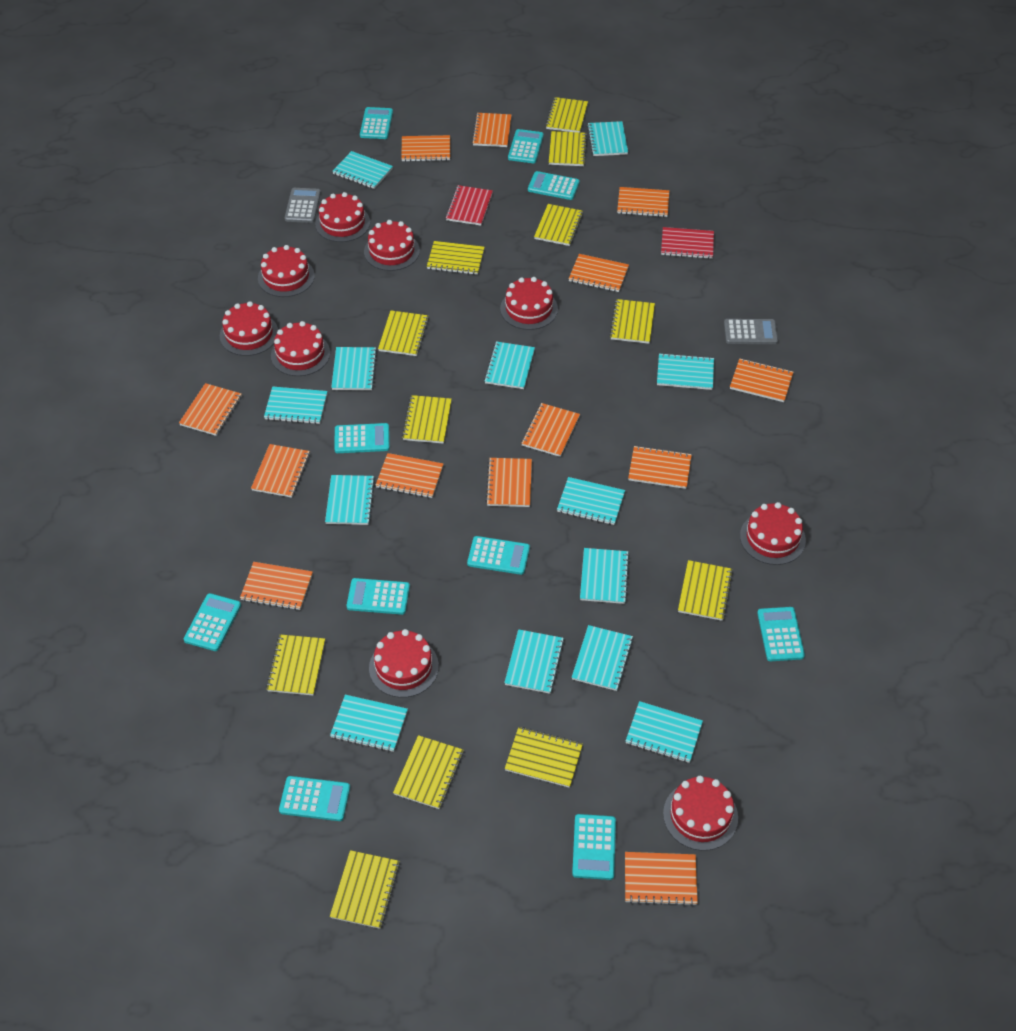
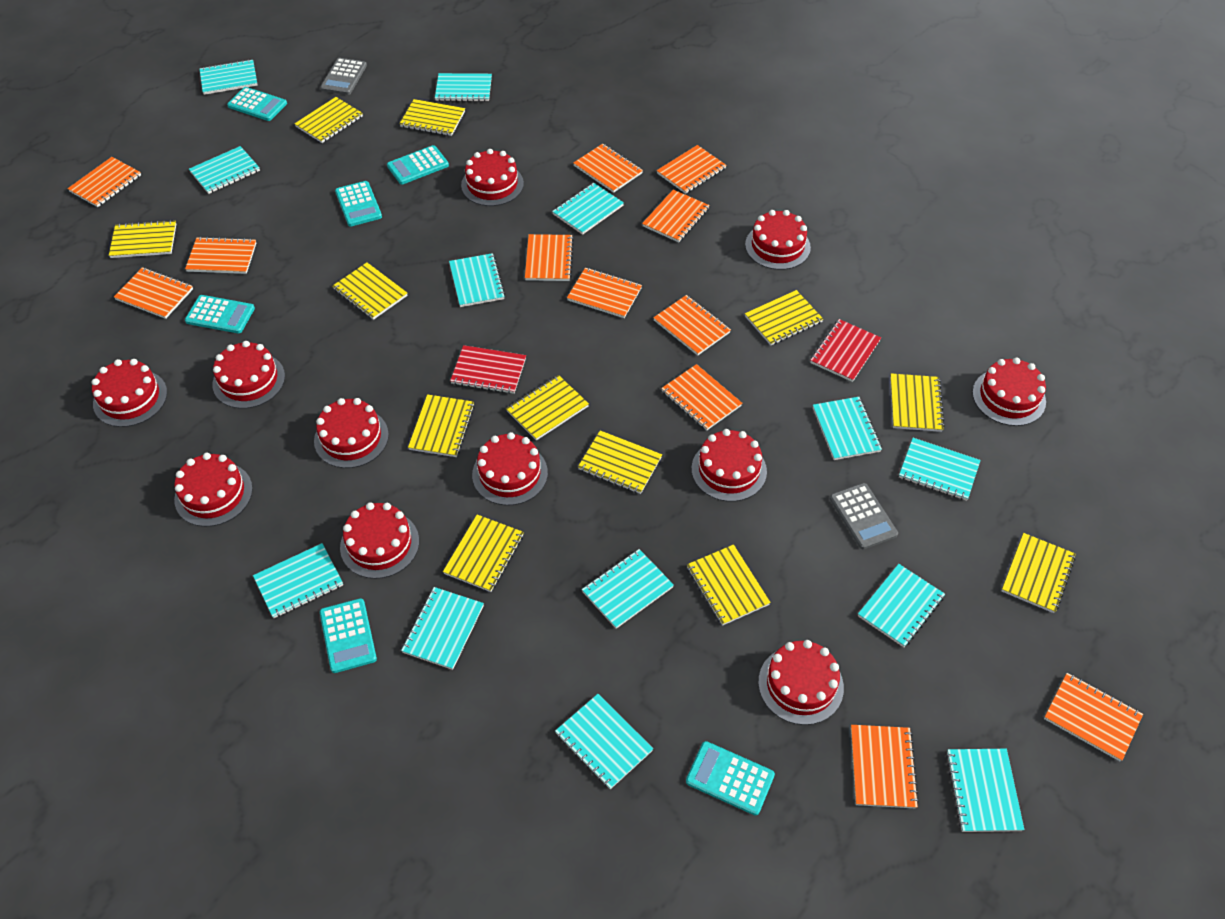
orange notebook: [179,383,242,436] [240,562,313,610] [251,444,310,498] [376,453,443,498] [401,135,450,162] [472,113,512,147] [486,458,532,507] [521,403,580,457] [569,254,629,292] [617,187,669,217] [625,852,698,906] [628,446,692,489] [730,358,793,402] = 13 -> [68,157,141,207] [114,267,193,319] [185,237,256,274] [525,234,574,281] [567,268,642,318] [574,144,643,193] [642,190,710,242] [653,295,731,356] [657,145,726,194] [661,364,742,430] [851,725,919,808] [1044,673,1143,761] = 12
red cake: [220,301,278,356] [258,245,315,297] [271,321,330,376] [315,192,370,242] [364,220,420,271] [369,629,439,698] [500,277,558,330] [663,776,738,851] [740,502,806,565] = 9 -> [92,359,167,427] [174,453,253,527] [213,341,285,409] [314,398,389,468] [340,502,419,579] [461,149,524,206] [472,432,548,506] [691,429,767,502] [745,210,811,270] [758,640,844,725] [972,357,1046,426] = 11
turquoise calculator: [184,593,241,651] [279,776,350,821] [334,423,390,453] [347,578,410,615] [360,107,393,139] [467,536,530,575] [508,129,544,163] [528,171,580,200] [572,814,616,880] [757,607,805,661] = 10 -> [185,295,255,333] [227,87,287,121] [320,598,377,673] [335,181,382,227] [387,145,449,184] [686,741,775,816] = 6

